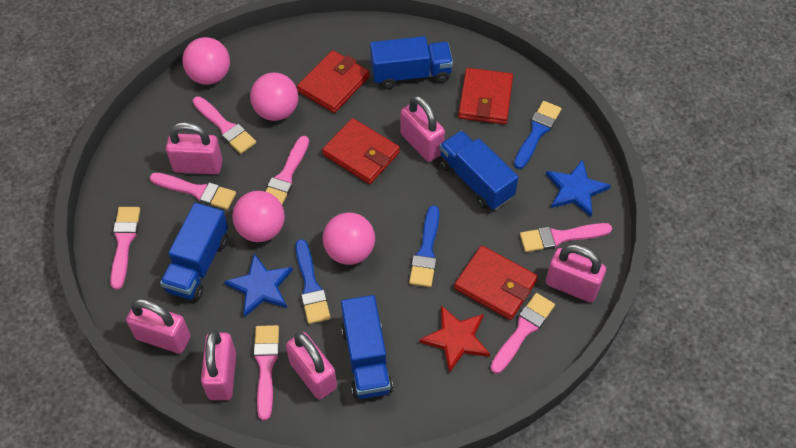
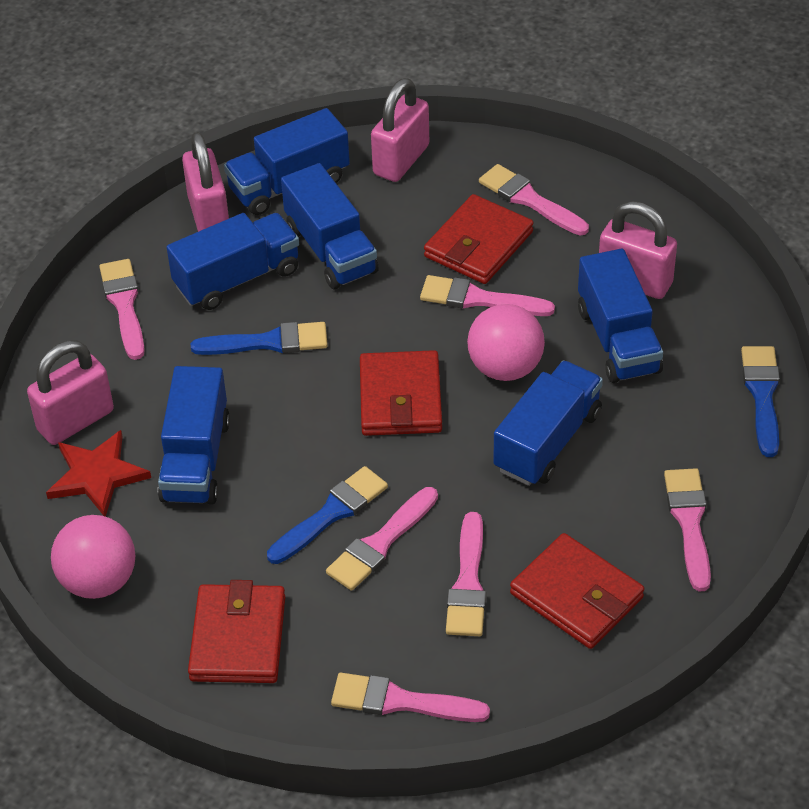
blue star: [224,253,293,317] [546,159,611,217] = 2 -> none = 0
blue truck: [160,203,228,301] [341,295,393,399] [370,36,453,89] [439,131,519,210] = 4 -> [158,366,230,505] [167,213,299,310] [224,108,350,215] [281,163,379,289] [493,361,603,486] [578,249,663,383] = 6
pink ball: [182,37,230,85] [232,191,285,242] [250,72,298,121] [323,213,375,265] = 4 -> [51,515,136,599] [467,304,545,381] = 2
pink padlock: [126,299,190,354] [166,122,223,174] [201,330,236,400] [286,332,337,400] [401,95,445,162] [546,244,606,302] = 6 -> [27,340,114,445] [182,132,229,232] [371,78,429,182] [599,201,677,299] = 4

